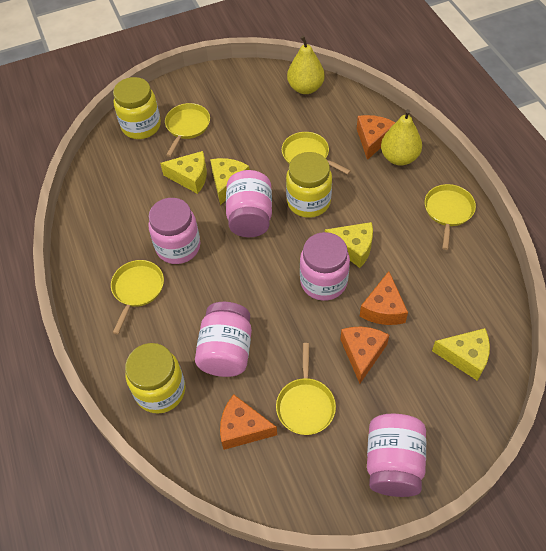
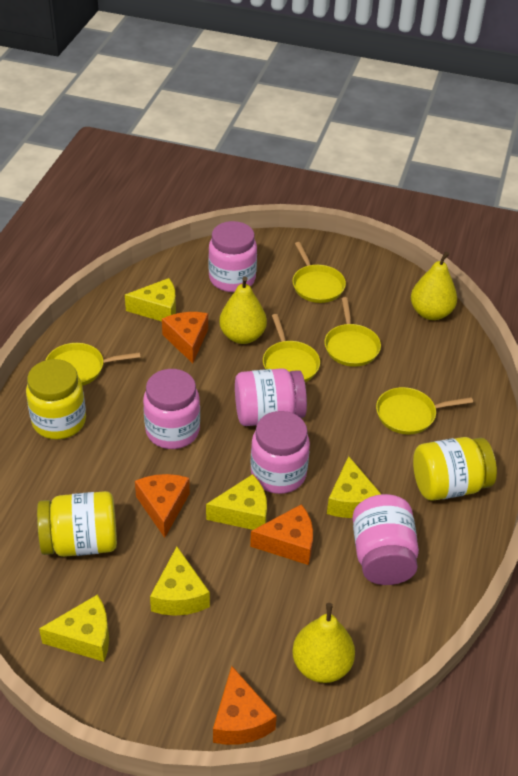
yellow cheese: [160,151,207,194] [210,158,250,205] [325,222,373,268] [432,328,490,381] = 4 -> [39,594,109,662] [125,278,176,321] [150,547,210,616] [206,474,267,530] [327,456,381,518] = 5
yellow pear: [287,36,325,94] [381,109,422,166] = 2 -> [219,276,267,344] [292,603,355,683] [411,252,457,320] = 3

